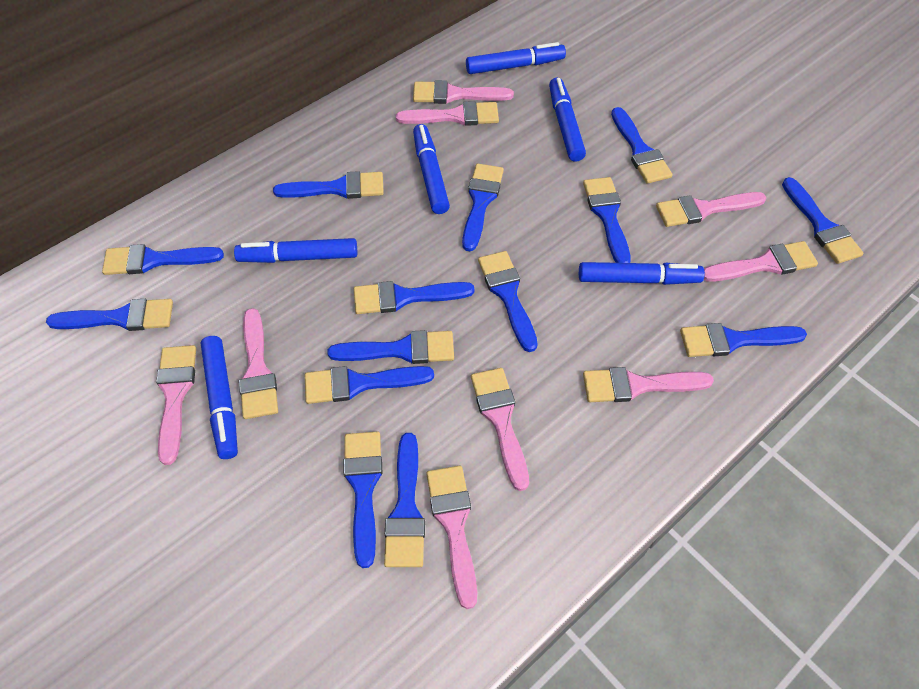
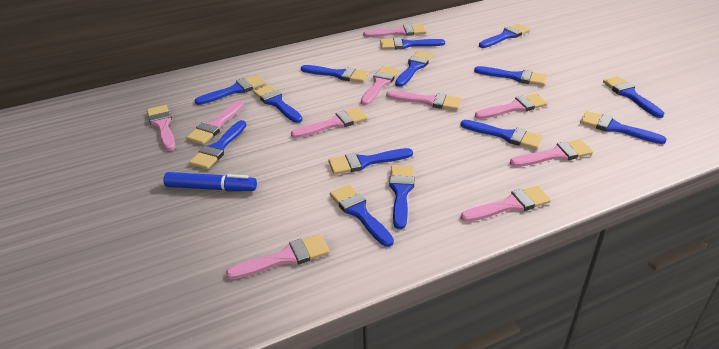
blue marker: [200,336,238,459] [234,238,357,263] [413,124,450,214] [466,42,566,74] [549,78,586,162] [579,262,705,285] = 6 -> [163,172,257,191] = 1
pink brush: [156,345,196,465] [239,308,278,419] [396,101,499,126] [413,80,514,104] [426,466,477,609] [471,368,529,491] [583,367,714,402] [656,192,766,227] [704,241,818,282] = 9 -> [147,105,175,151] [186,101,244,145] [226,234,330,280] [291,108,367,138] [361,66,399,106] [363,24,427,37] [386,91,461,110] [461,186,551,222] [475,94,547,119] [510,140,593,167] = 10

